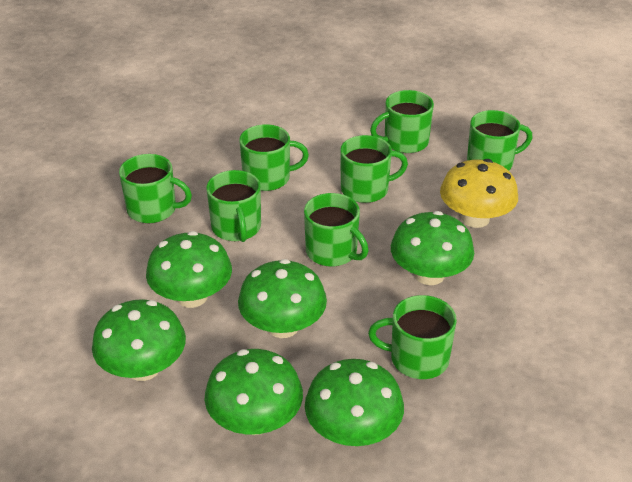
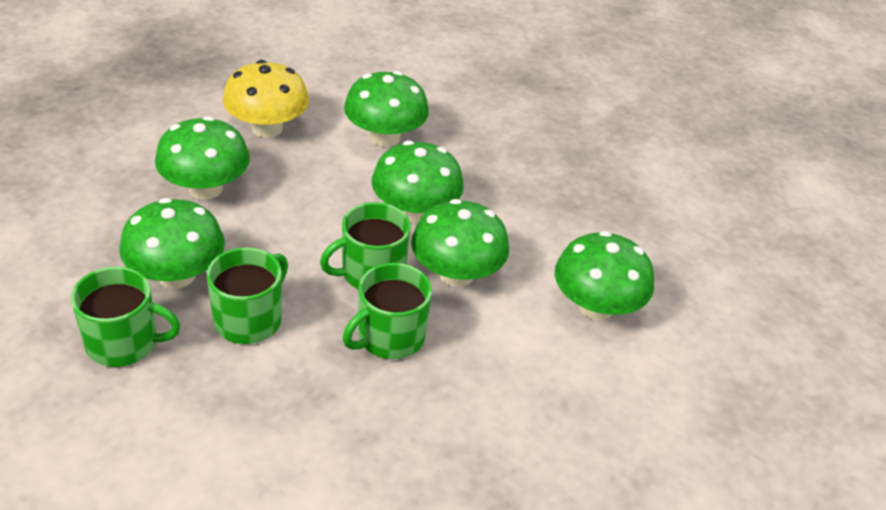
green mug: [119,154,192,223] [206,170,261,242] [239,124,309,191] [304,193,369,267] [340,135,408,203] [368,295,457,379] [370,90,434,153] [467,110,533,171] = 8 -> [71,266,180,367] [207,247,288,344] [320,202,411,289] [343,263,432,359] = 4

